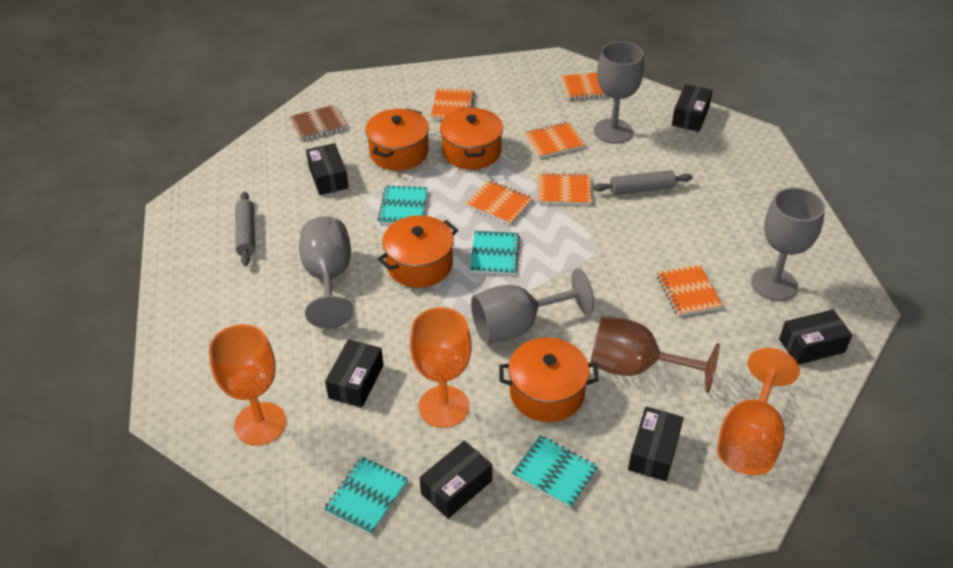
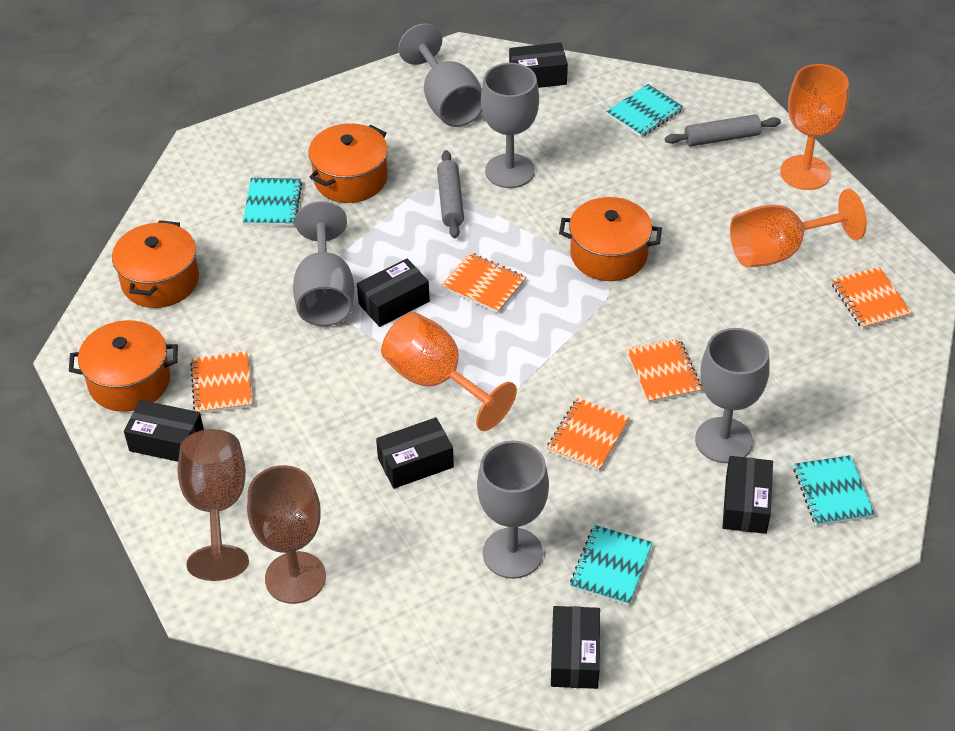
brown goblet: [591,316,720,393] = 1 -> [177,429,249,581] [247,465,326,604] = 2
brown notebook: [289,105,347,141] = 1 -> none = 0
grey goblet: [299,216,353,328] [471,268,594,343] [594,41,644,144] [751,187,825,301] = 4 -> [293,201,354,326] [398,23,482,127] [477,440,549,579] [481,63,539,188] [695,328,770,463] = 5
orange notebook: [431,88,475,120] [466,180,533,225] [524,122,585,158] [538,173,592,205] [561,73,608,100] [657,265,723,317] = 6 -> [190,351,252,414] [441,252,526,313] [547,398,630,471] [626,338,702,403] [831,267,912,329] = 5

